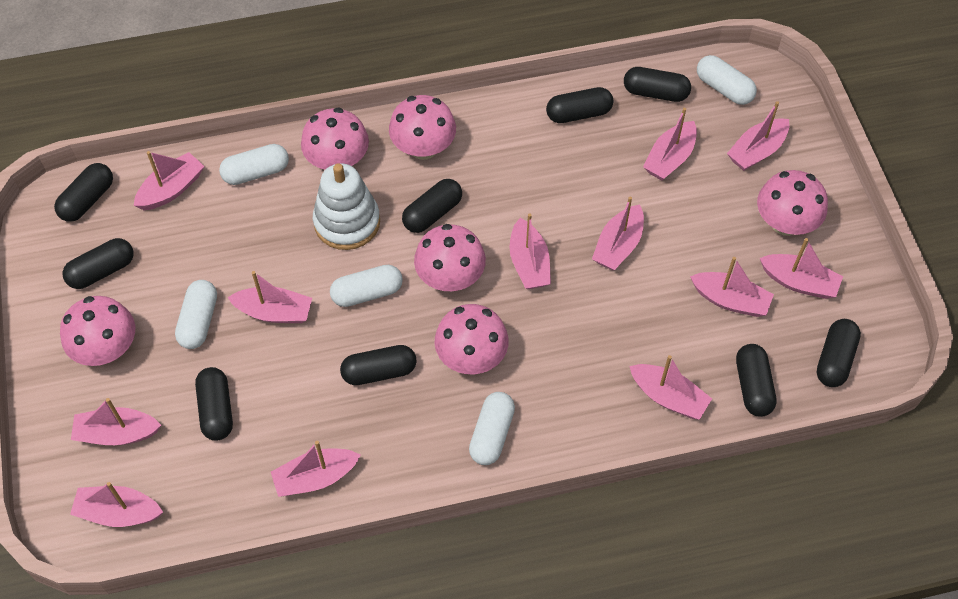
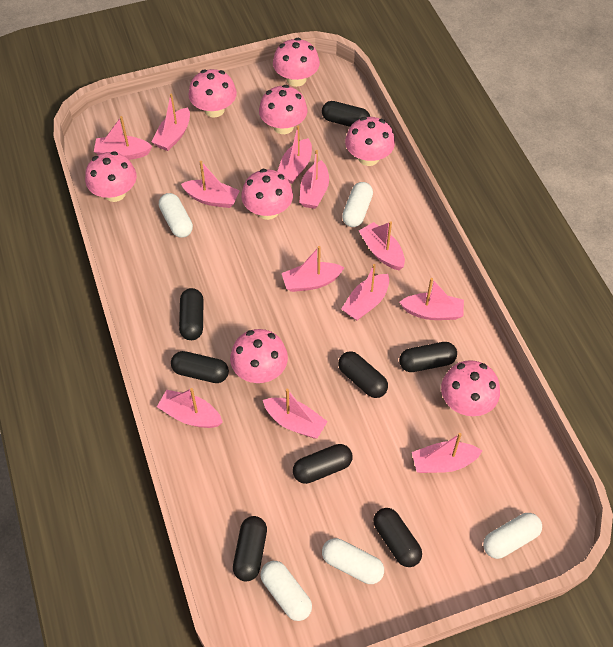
black capsule: [54,163,113,222] [63,238,134,289] [195,367,233,440] [340,345,416,385] [402,179,462,233] [546,87,613,123] [624,67,691,102] [736,344,776,417] [816,319,861,387] = 9 -> [171,351,229,383] [179,288,203,340] [233,516,267,582] [293,444,353,484] [322,101,370,127] [338,351,388,398] [373,508,422,567] [399,342,457,372] = 8
pink mushroom: [60,296,135,366] [301,107,369,170] [389,95,456,160] [414,224,486,291] [435,304,509,374] [757,170,828,236] = 6 -> [85,151,137,202] [188,69,237,118] [230,329,288,383] [241,169,293,220] [259,85,307,134] [273,38,320,87] [345,117,395,166] [441,360,500,416] = 8
white stacking toy: [313,163,380,250] = 1 -> none = 0

